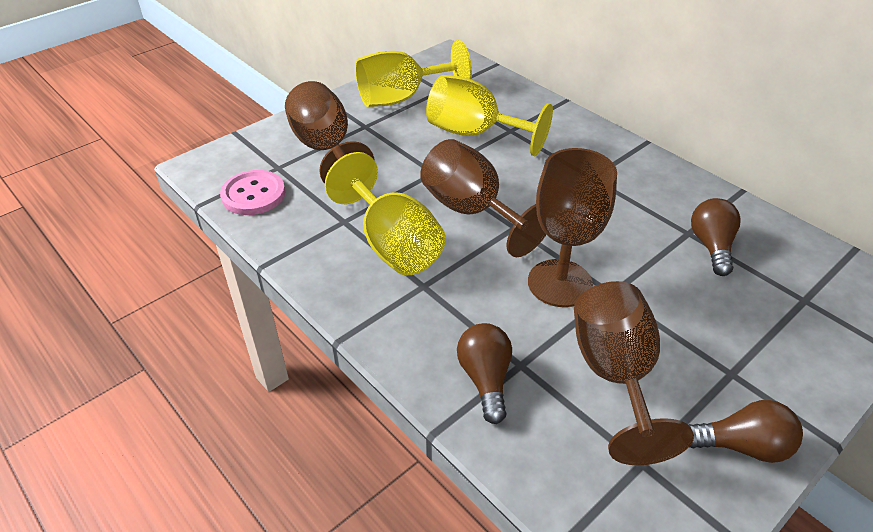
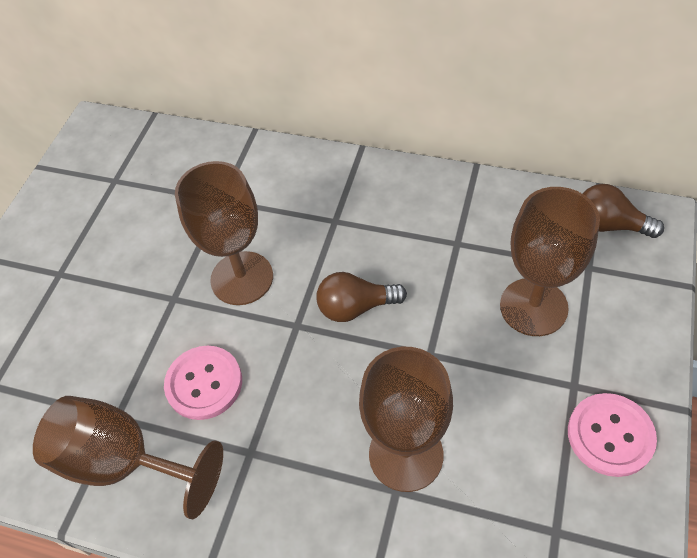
brown light bulb: [457,323,512,424] [688,400,803,463] [691,198,741,276] = 3 -> [316,272,407,322] [583,184,664,238] = 2
pink button: [220,170,285,215] = 1 -> [164,346,242,420] [568,393,657,477] = 2
yellow goblet: [325,152,446,275] [355,40,472,107] [426,75,553,156] = 3 -> none = 0

